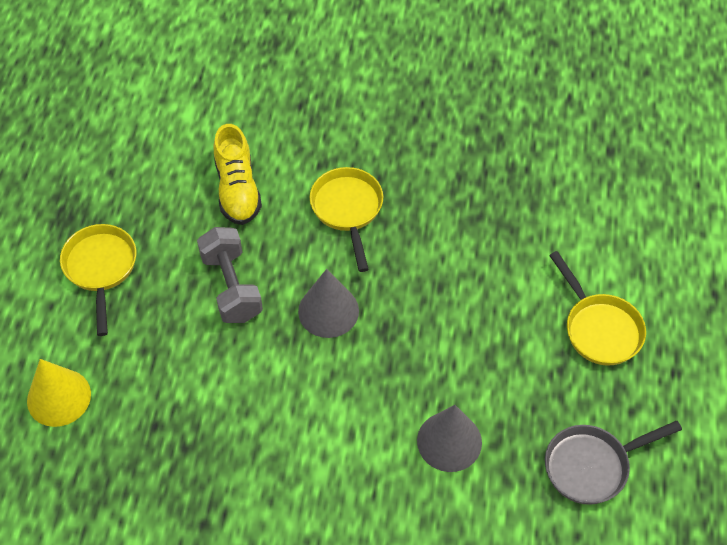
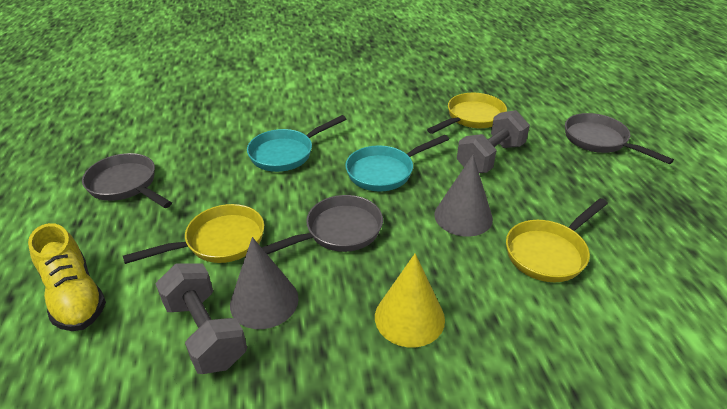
grey dumbbell: [197,227,263,323] = 1 -> [155,263,247,374] [457,110,530,173] = 2
grey pan: [545,420,682,505] = 1 -> [82,153,172,208] [261,195,383,254] [565,113,674,164] = 3
turquoise pan: none = 0 -> [247,115,346,172] [345,135,449,191] = 2

